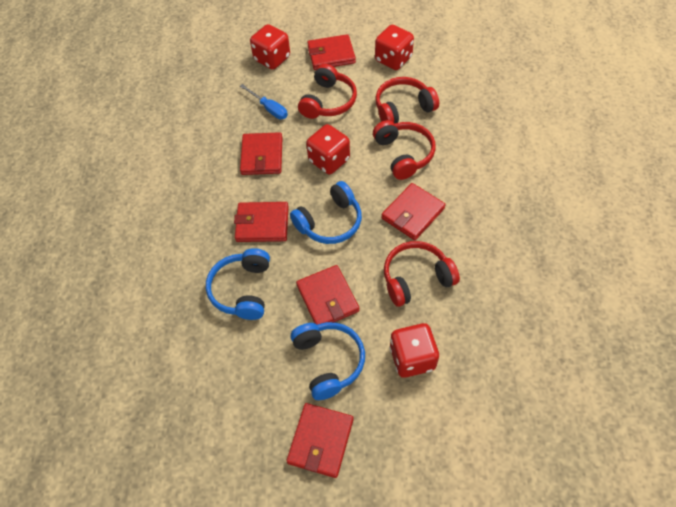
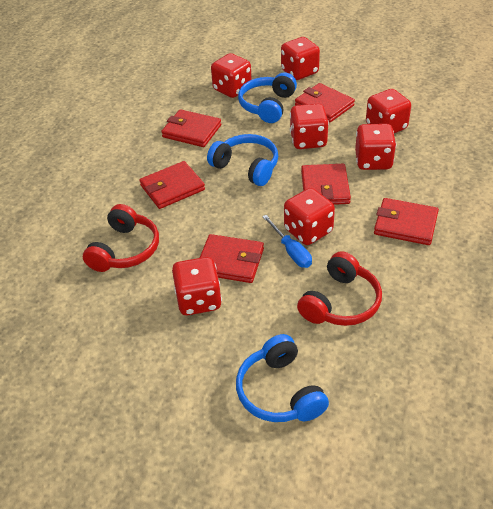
red dice: [250,24,290,70] [306,124,350,174] [375,25,414,70] [389,323,439,378] = 4 -> [172,257,222,315] [211,53,252,98] [281,37,320,80] [284,188,335,245] [290,104,329,149] [355,124,396,170] [366,89,411,133] = 7
red headphones: [298,64,357,119] [373,120,436,180] [375,77,439,123] [384,241,460,307] = 4 -> [83,204,159,272] [297,251,382,326] = 2

